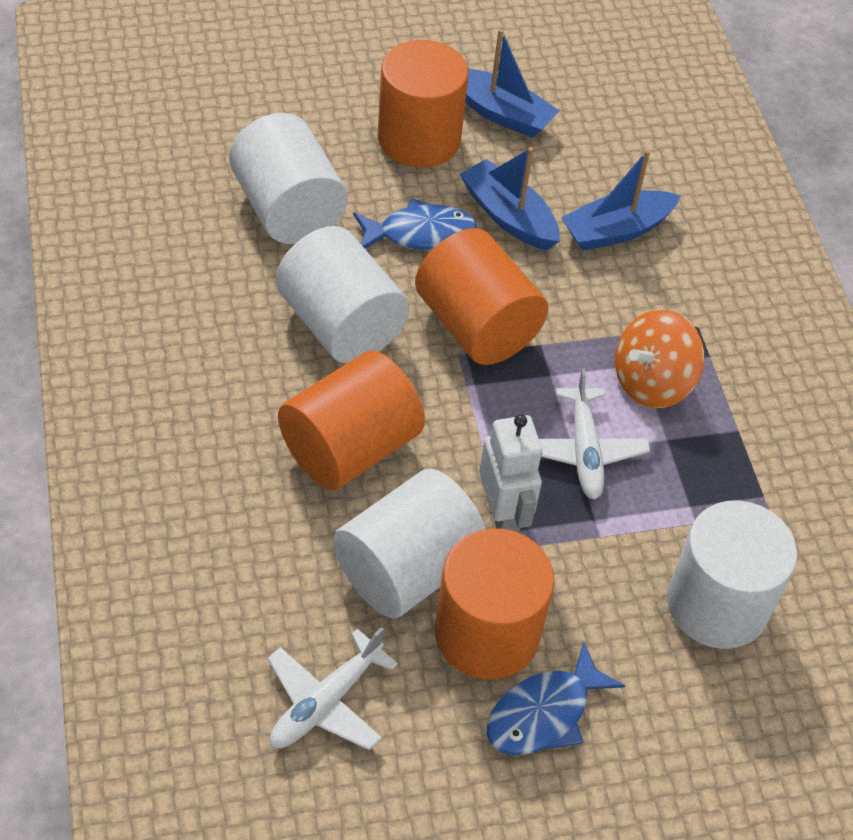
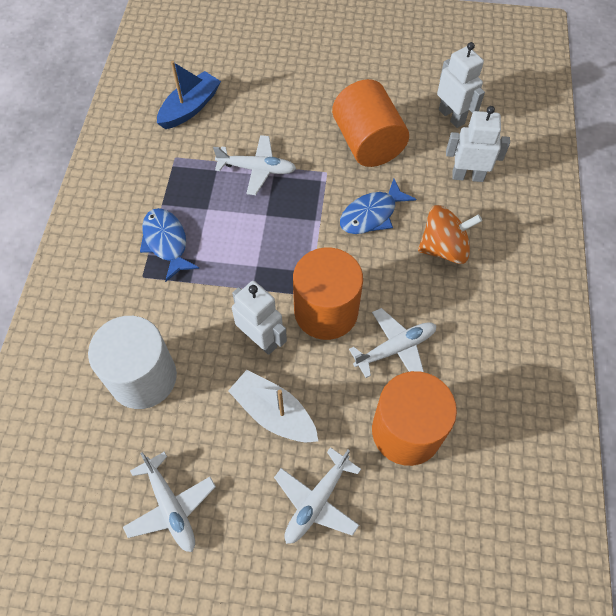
blue boat: [460,147,560,250] [465,29,560,138] [561,150,681,251] = 3 -> [157,61,221,129] = 1
orange cylinder: [278,351,425,490] [378,40,469,167] [415,228,548,365] [435,528,554,680] = 4 -> [293,247,363,340] [332,79,409,167] [372,371,457,466] = 3
white boat: none = 0 -> [228,370,318,442] = 1
white cylinder: [229,113,348,244] [276,226,409,363] [333,469,486,618] [667,500,797,649] = 4 -> [88,316,177,409] = 1
white plane: [268,627,398,751] [539,369,650,500] = 2 -> [123,452,216,552] [213,135,296,195] [274,447,361,544] [349,308,436,378] = 4
white robot: [479,414,542,533] = 1 -> [232,281,287,355] [437,42,485,128] [446,106,510,182] = 3

